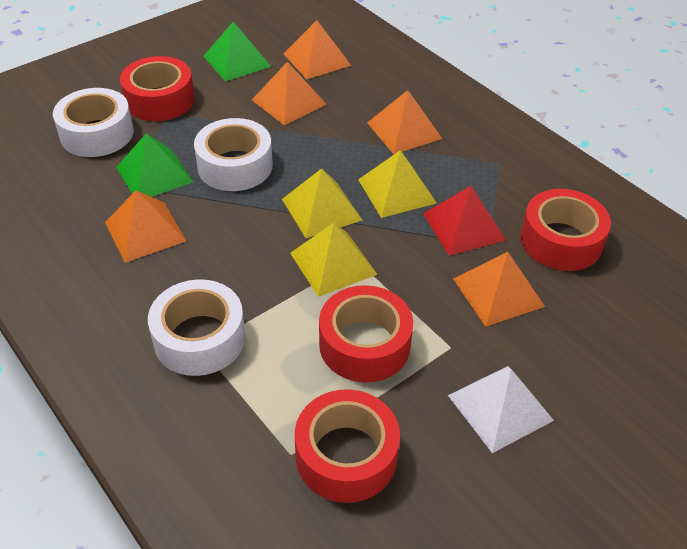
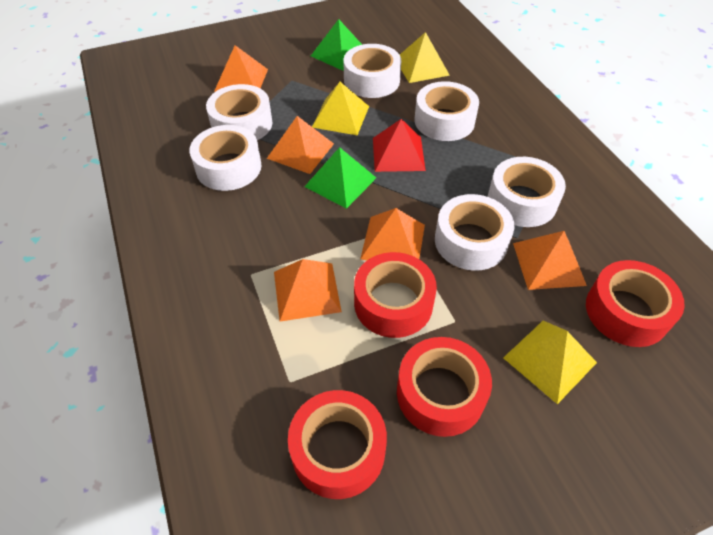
white pyramid: [448,366,554,453] = 1 -> none = 0
white tape: [53,88,134,157] [148,279,246,376] [194,118,273,191] = 3 -> [190,125,262,191] [206,84,272,140] [344,44,401,98] [414,81,479,141] [435,194,514,271] [488,157,566,227] = 6

